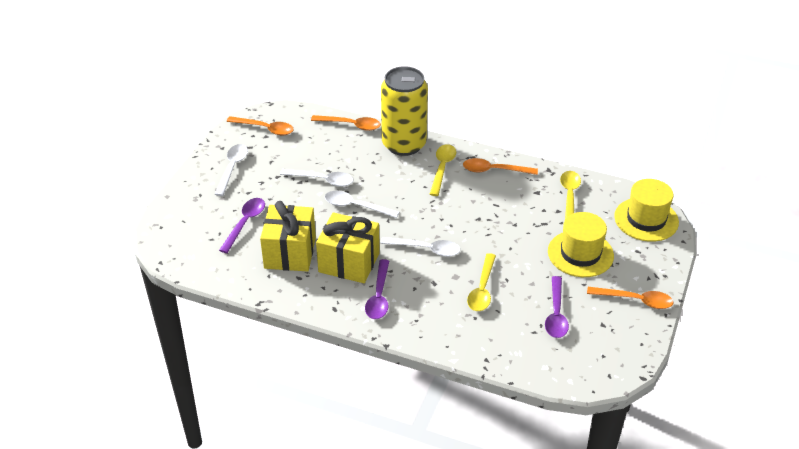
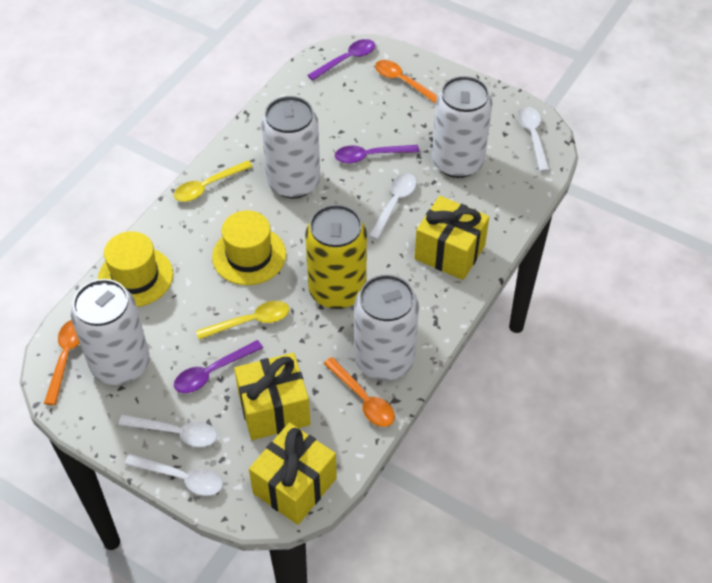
orange spoon: [227,116,294,135] [311,115,381,131] [463,158,538,175] [587,287,673,309] = 4 -> [44,320,80,405] [323,357,395,427] [375,60,437,104] = 3
white can: none = 0 -> [71,279,150,385] [261,96,320,199] [354,274,419,380] [432,76,492,178] = 4
yellow gift: [260,201,316,272] [316,212,380,283] = 2 -> [234,353,311,440] [249,423,337,525] [414,196,489,280] = 3
yellow spoon: [430,144,456,196] [467,253,496,311] [560,171,581,219] = 3 -> [174,160,253,202] [196,301,289,340] = 2

